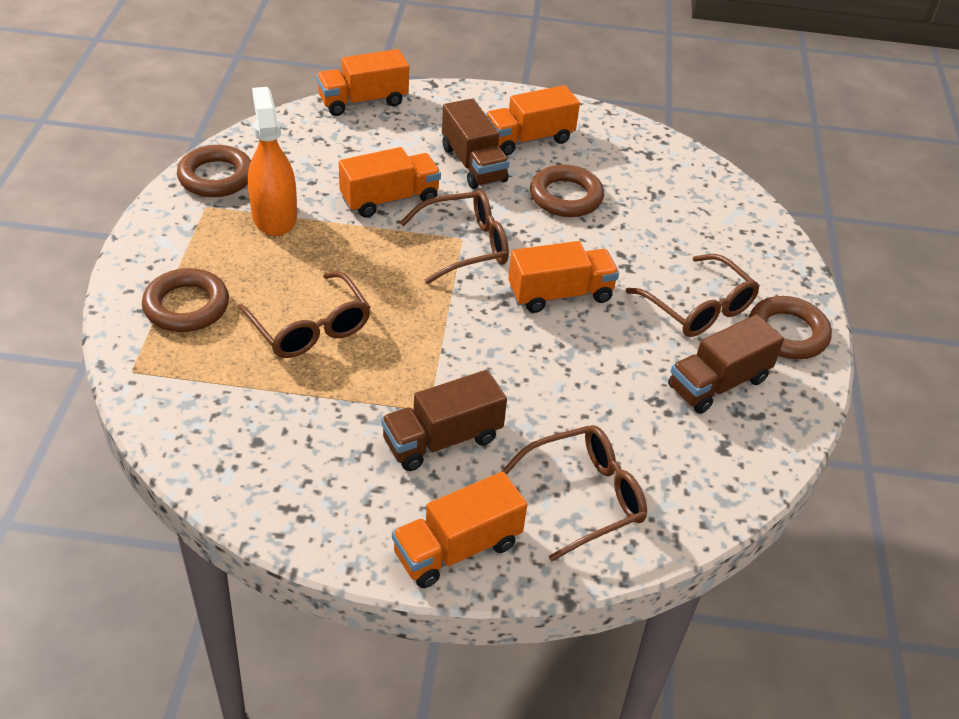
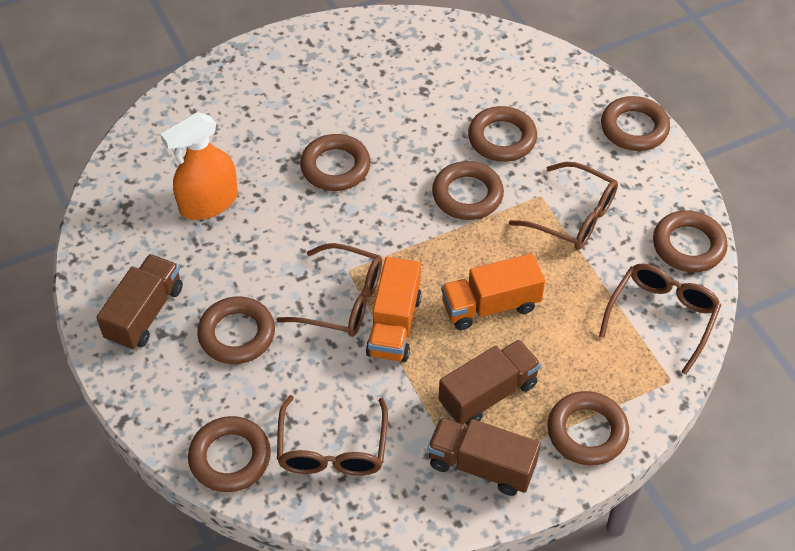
brown ring: [142,268,229,332] [177,145,251,197] [530,165,604,217] [749,296,832,359] = 4 -> [188,416,271,492] [197,296,275,364] [300,134,371,191] [432,161,504,220] [468,106,537,162] [547,391,629,466] [601,96,670,151] [653,210,728,272] = 8
orange truck: [316,49,409,116] [339,147,441,218] [392,471,527,588] [485,85,580,156] [508,241,619,313] = 5 -> [366,257,422,362] [441,253,545,330] = 2

